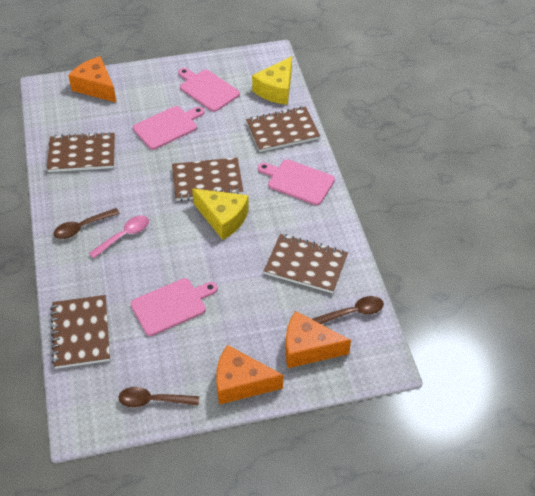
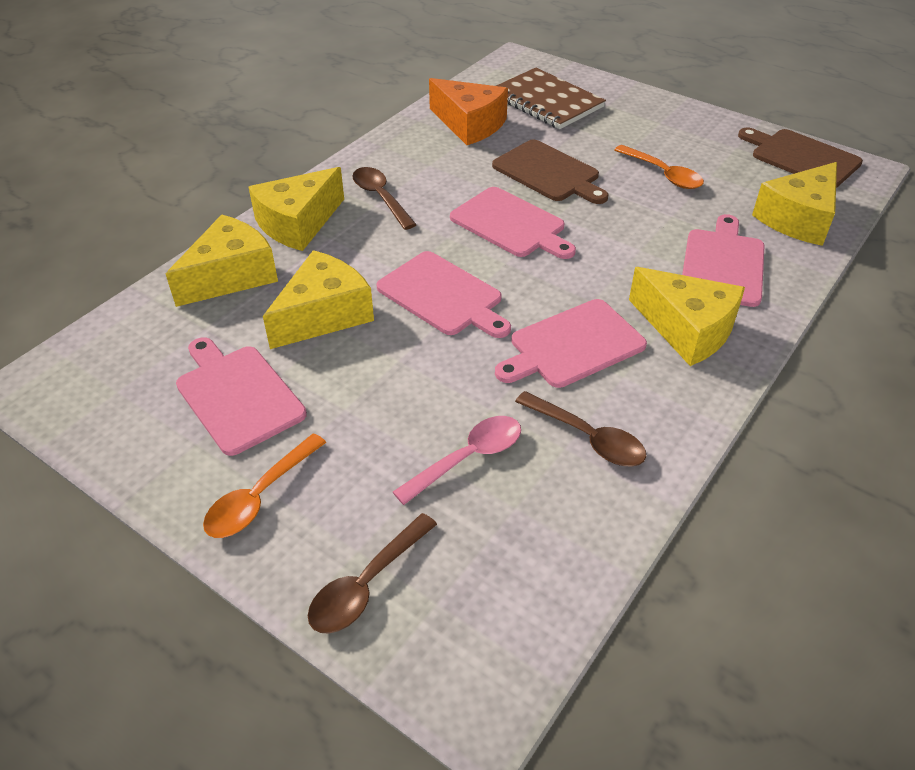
brown cutting board: none = 0 -> [492,139,609,204] [738,127,863,188] = 2
brown notebook: [47,132,115,172] [51,295,110,369] [172,157,243,201] [246,106,320,152] [264,234,348,293] = 5 -> [496,68,606,129] = 1
orange cheese: [68,56,117,103] [216,345,283,405] [285,311,351,368] = 3 -> [429,78,508,145] = 1
orange spoon: none = 0 -> [203,433,326,538] [614,145,704,189] = 2
pink cutting board: [130,278,218,336] [133,106,205,150] [178,68,240,112] [258,159,335,205] = 4 -> [176,337,307,456] [376,251,511,338] [450,187,576,259] [495,299,647,388] [682,214,765,307] = 5
yellow cheese: [192,189,249,240] [252,56,292,105] = 2 -> [166,214,278,307] [249,167,344,251] [263,250,374,349] [629,267,745,366] [752,162,837,246] = 5

